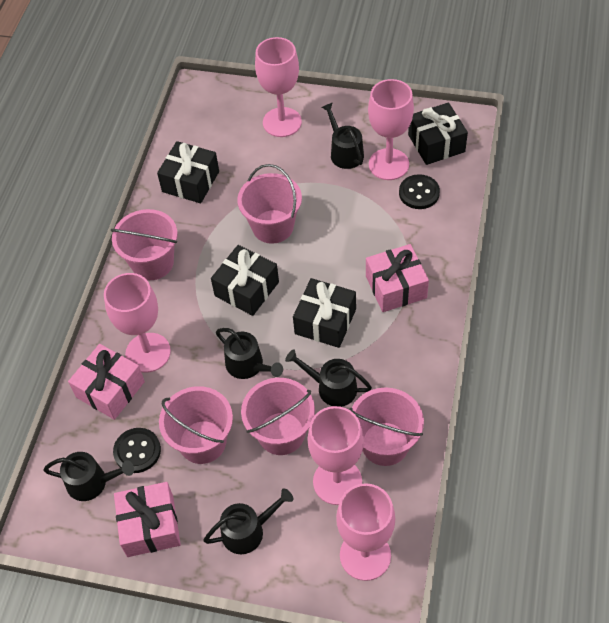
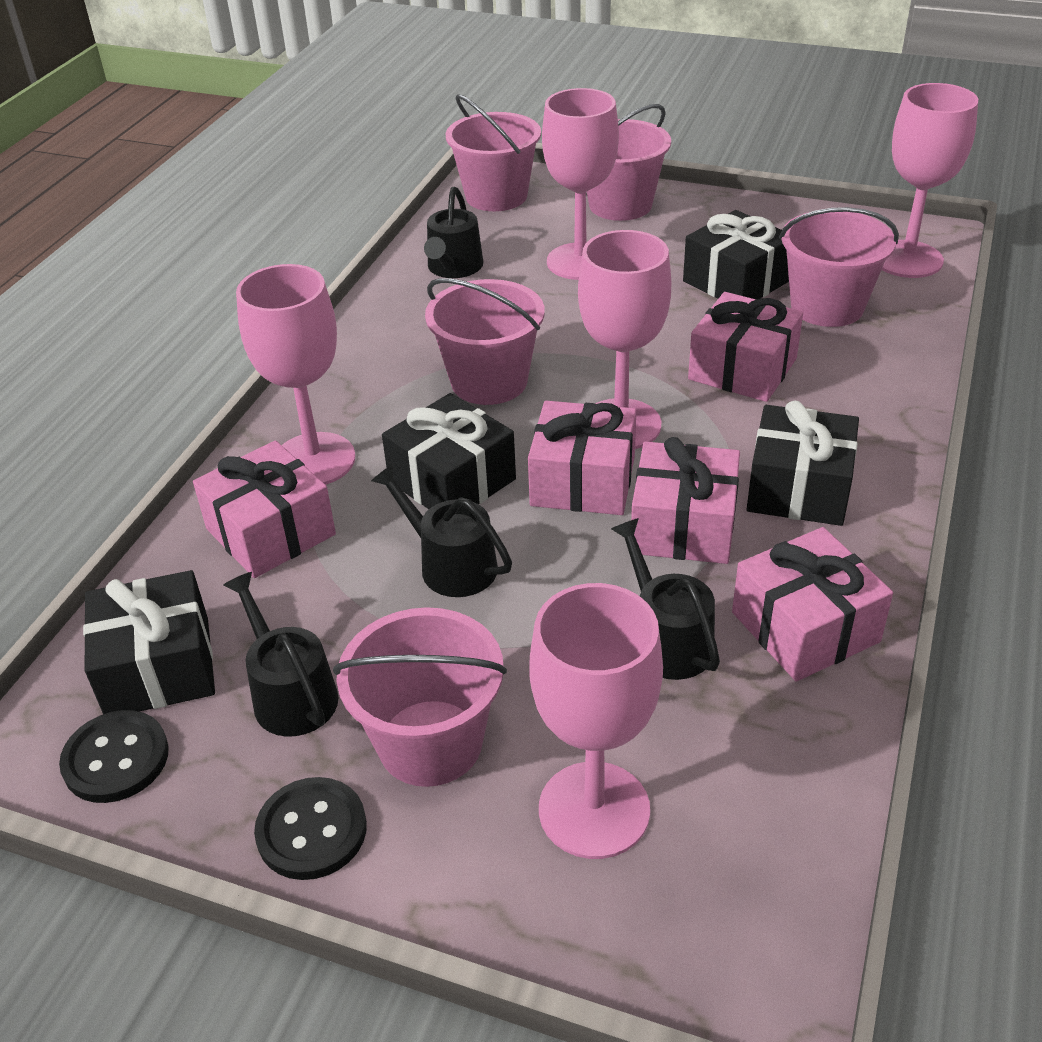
black watering can: [43,452,134,501] [203,489,293,554] [216,328,283,379] [285,349,372,407] [322,102,364,169] = 5 -> [223,572,338,737] [371,464,512,597] [424,187,483,278] [611,518,720,680] = 4
pink gift: [68,344,145,420] [114,482,181,557] [366,244,429,312] = 3 -> [193,440,336,578] [528,401,636,515] [631,437,740,564] [688,292,803,402] [732,527,893,681] = 5

